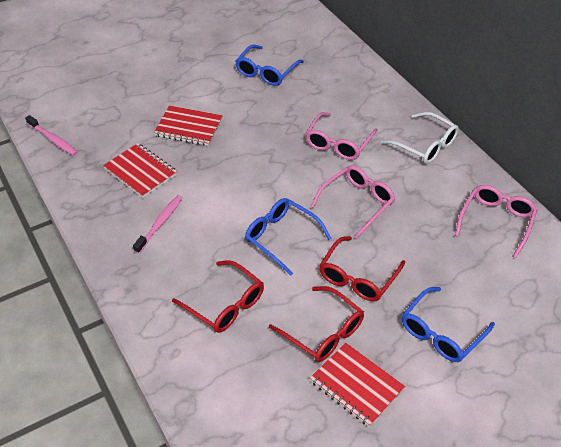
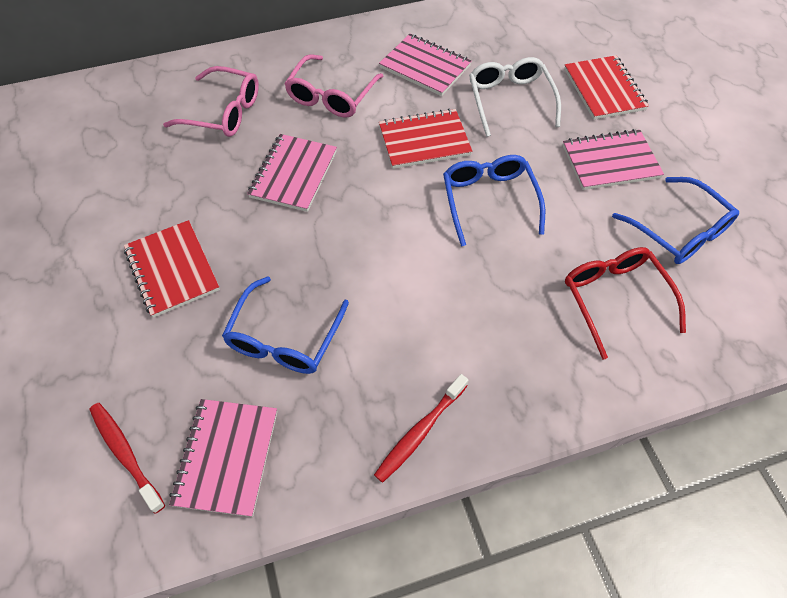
pink glasses: [305,112,378,160] [311,165,395,238] [455,185,537,258] = 3 -> [163,66,259,137] [285,54,383,118] = 2
pink notebook: none = 0 -> [169,399,277,517] [247,134,337,212] [379,34,472,96] [563,129,664,190] = 4
pink toothbrush: [25,115,78,156] [133,195,183,253] = 2 -> none = 0
red glasses: [172,260,264,333] [269,286,364,362] [319,236,405,301] = 3 -> [565,247,686,359] = 1
red toothbrush: none = 0 -> [89,403,165,514] [374,374,468,483] = 2

